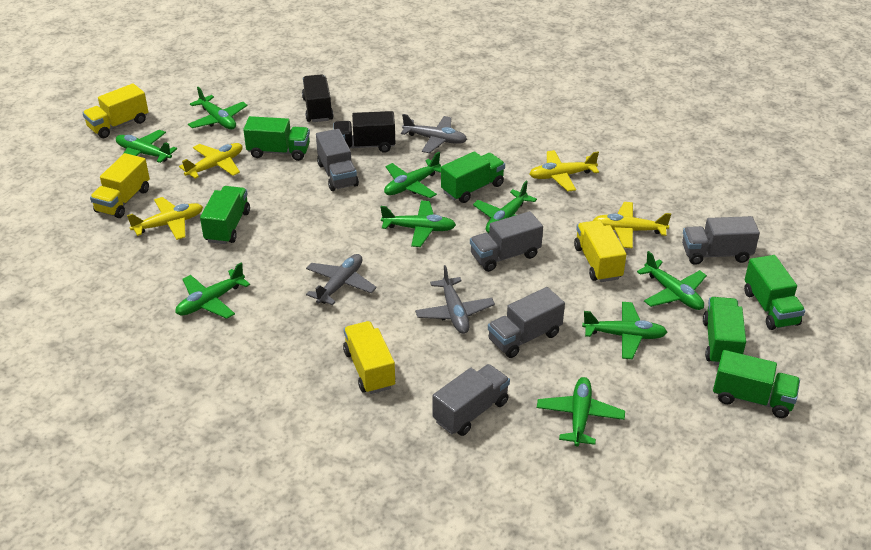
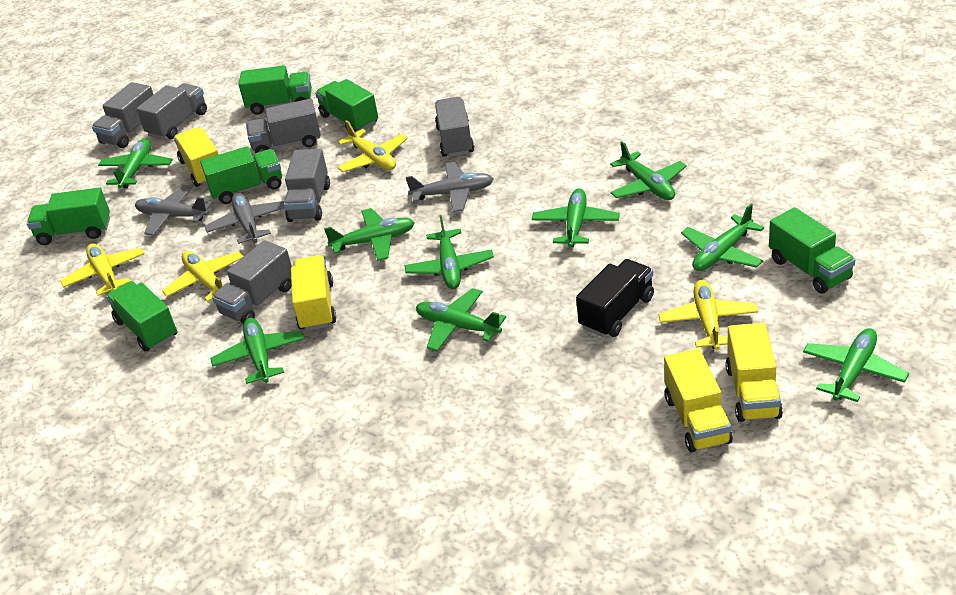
black truck: [302,74,334,122] [333,111,395,153] = 2 -> [576,259,654,337] = 1
grey truck: [316,129,359,191] [433,364,510,436] [470,211,543,272] [488,287,565,358] [682,216,760,265] = 5 -> [92,82,154,148] [136,83,207,139] [212,240,292,324] [246,99,321,154] [284,149,330,222] [435,97,475,157] = 6

